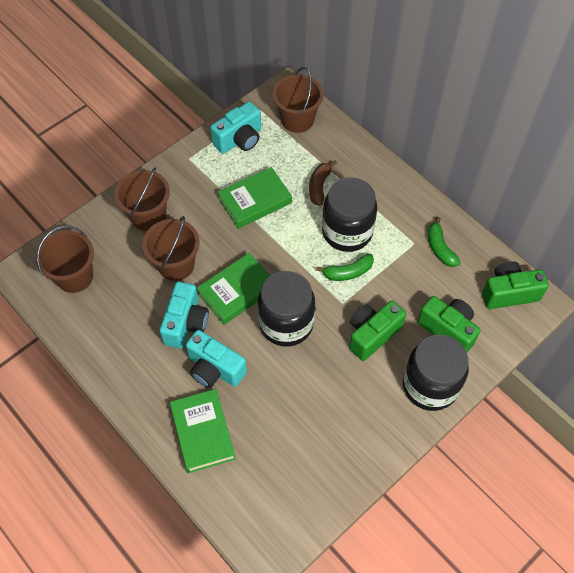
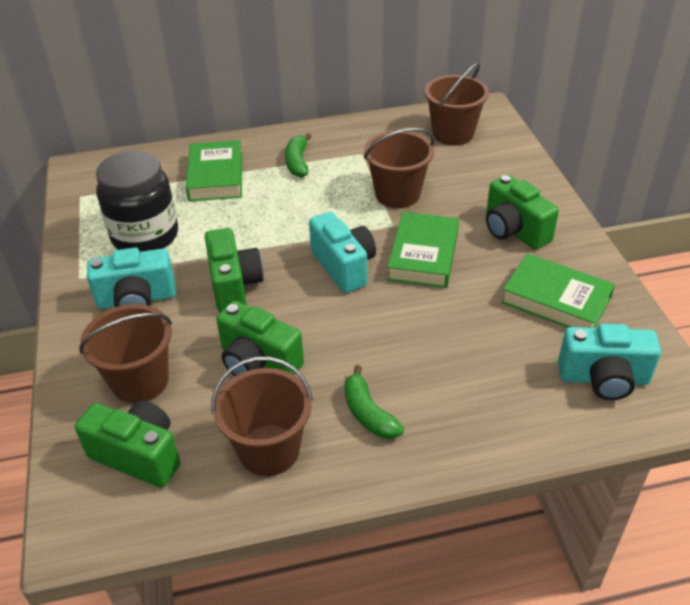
black jar: [258,271,315,347] [322,177,377,252] [403,335,469,411] = 3 -> [96,151,178,252] = 1
brown banana: [309,161,337,206] = 1 -> none = 0
green camera: [349,301,406,361] [418,296,480,352] [482,261,549,309] = 3 -> [75,400,180,488] [205,228,264,312] [216,301,304,376] [486,175,559,249] = 4

